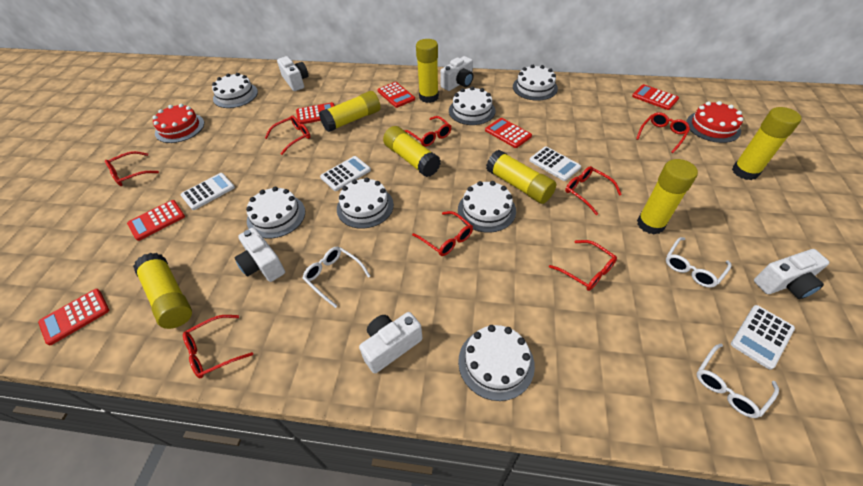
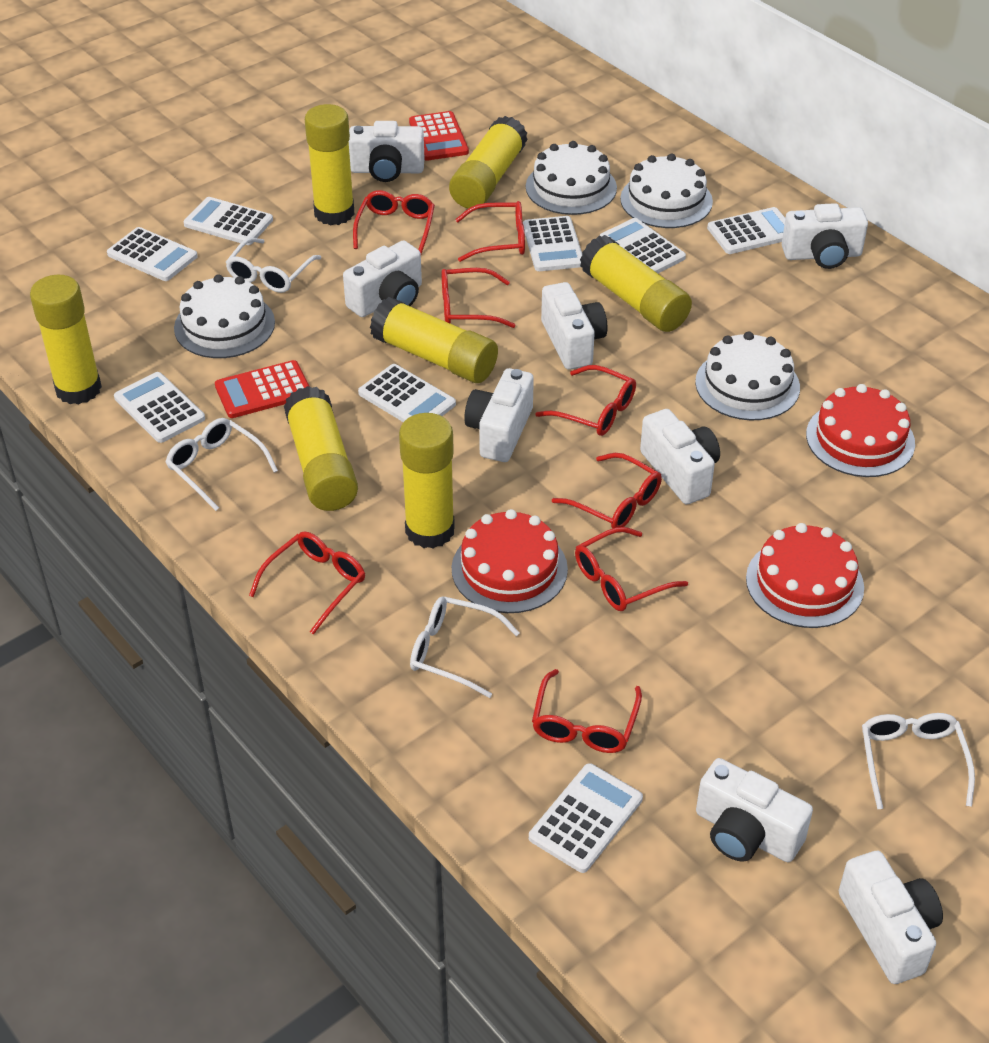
red cake: [153,104,204,143] [686,101,743,143] = 2 -> [452,509,568,613] [746,523,864,628] [806,384,915,477] = 3
red calculator: [38,289,109,345] [127,200,185,241] [296,102,334,124] [377,82,415,108] [485,118,532,148] [632,84,679,110] = 6 -> [215,360,310,418] [409,111,469,161] = 2
white cake: [212,73,258,108] [246,187,305,239] [337,177,394,229] [449,86,496,125] [458,181,516,233] [458,325,535,401] [513,65,558,101] = 7 -> [174,274,275,358] [526,141,617,215] [620,154,713,228] [695,332,800,420] = 4
white calculator: [181,173,235,210] [320,156,371,191] [529,146,581,181] [731,305,795,370] = 4 -> [107,227,198,281] [114,372,205,443] [183,197,273,245] [358,364,456,422] [523,216,582,271] [529,763,643,873] [600,218,686,273] [707,207,786,254] = 8
white camera: [234,227,285,282] [277,56,308,91] [359,312,422,373] [440,56,473,91] [754,249,829,299] = 5 -> [343,240,422,317] [349,121,425,182] [464,368,534,462] [541,282,608,370] [640,409,720,504] [696,758,813,862] [782,203,868,269] [839,851,943,984] = 8
white glasses: [302,247,370,308] [666,237,732,288] [697,343,779,418] = 3 -> [165,418,278,511] [225,237,321,293] [410,597,520,698] [862,713,975,809] = 4

